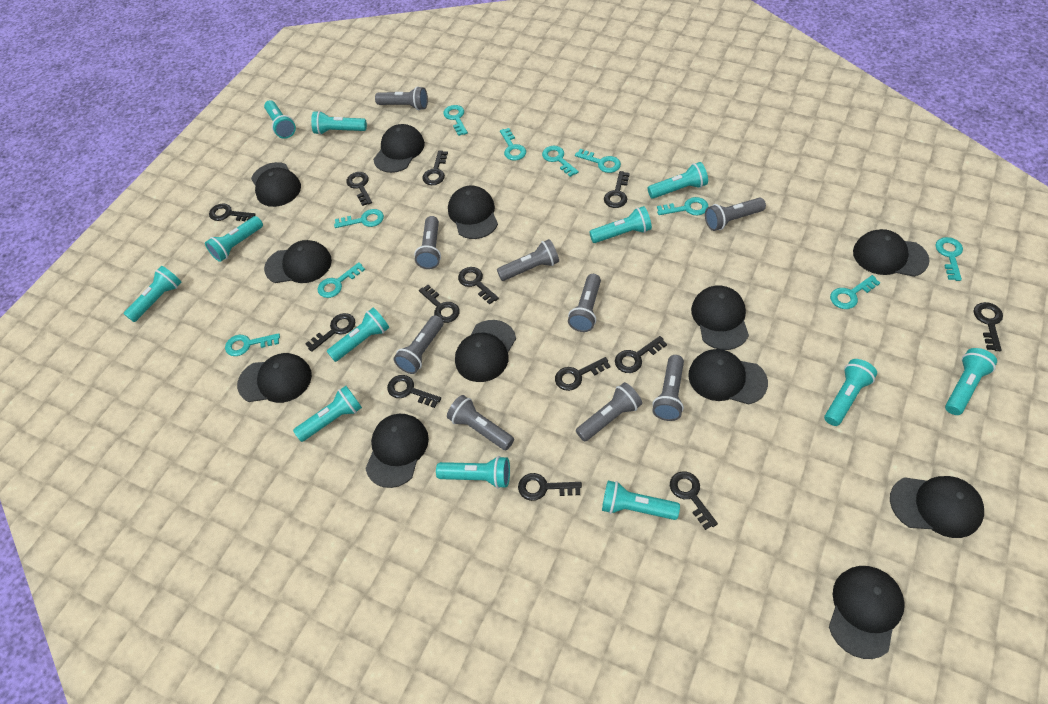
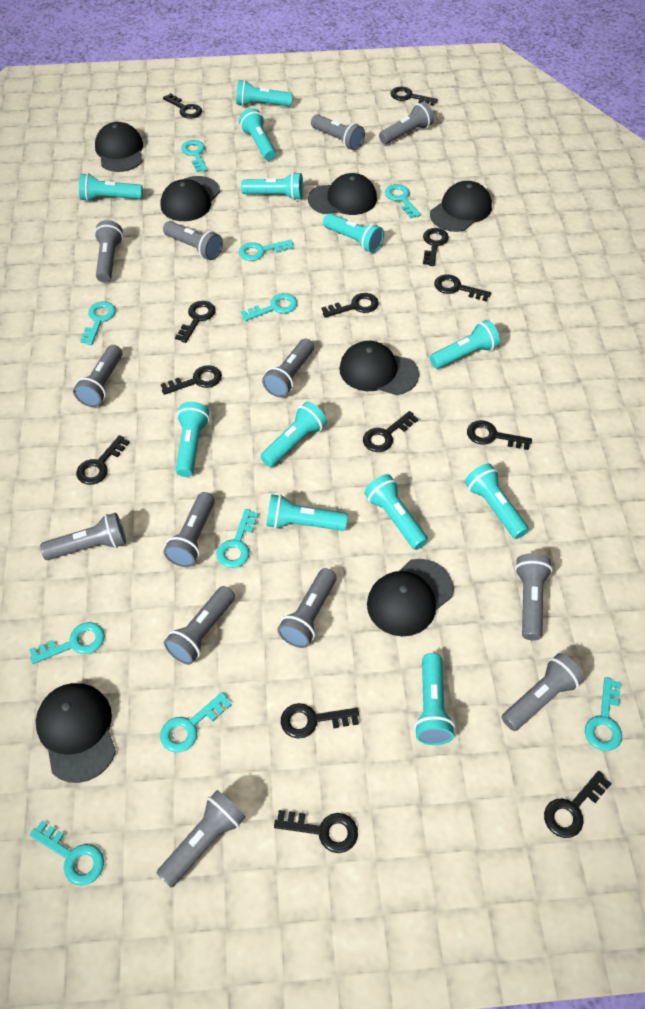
black cap: [237,353,312,403] [251,162,301,207] [264,240,332,283] [365,414,429,488] [373,124,425,173] [448,186,498,239] [455,320,516,382] [688,349,768,404] [691,286,749,350] [829,566,905,659] [853,229,929,277] [890,476,984,538] = 12 -> [36,683,116,783] [95,122,143,172] [161,176,220,221] [308,173,377,215] [339,341,419,395] [367,559,454,636] [430,181,492,232] = 7
grey flashlight: [375,86,428,110] [393,315,444,374] [414,216,441,269] [447,395,514,450] [497,239,559,281] [568,274,601,332] [576,382,642,442] [652,355,684,421] [705,198,766,231] = 9 -> [40,513,126,560] [73,345,122,407] [94,220,123,282] [156,790,246,888] [163,221,223,260] [163,492,215,567] [164,586,235,665] [262,339,314,398] [277,568,337,648] [311,114,365,150] [379,102,434,144] [502,653,585,731] [515,553,552,640] = 13

